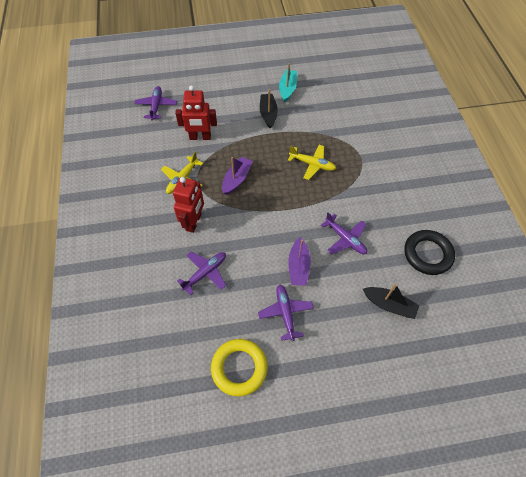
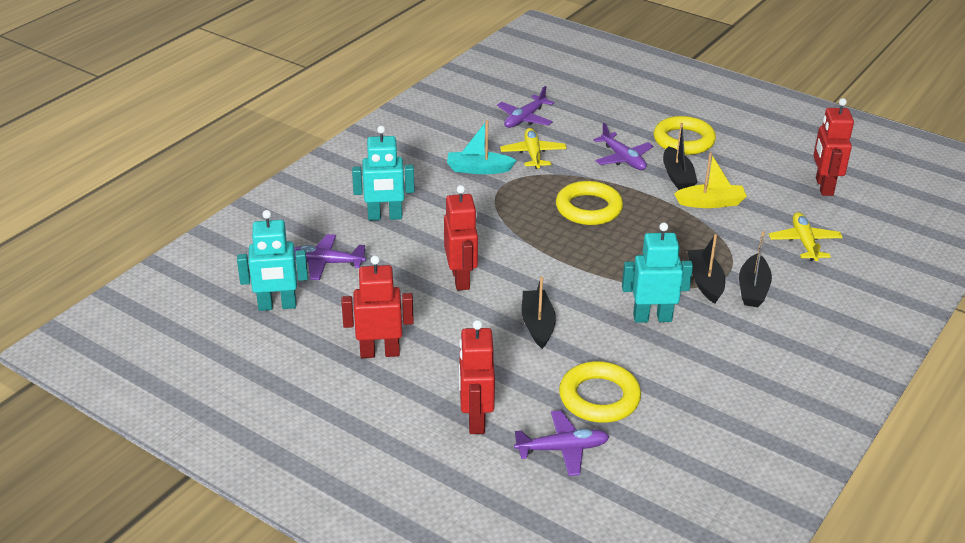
black boat: [260,89,278,129] [363,283,419,319] = 2 -> [522,276,556,349] [663,123,698,190] [687,234,725,304] [739,231,772,307] = 4
black ring: [404,230,455,275] = 1 -> none = 0
purple boat: [222,157,253,195] [288,237,311,286] = 2 -> none = 0
red robot: [173,177,204,233] [175,85,217,140] = 2 -> [342,255,414,358] [444,185,478,291] [459,320,495,434] [813,98,854,196] = 4
turquoise robot: none = 0 -> [237,210,308,311] [352,126,415,221] [622,222,693,323] = 3
yellow boat: none = 0 -> [674,153,747,208] = 1
yellow ring: [211,339,268,396] = 1 -> [556,181,623,225] [559,361,641,423] [654,116,716,155] = 3

